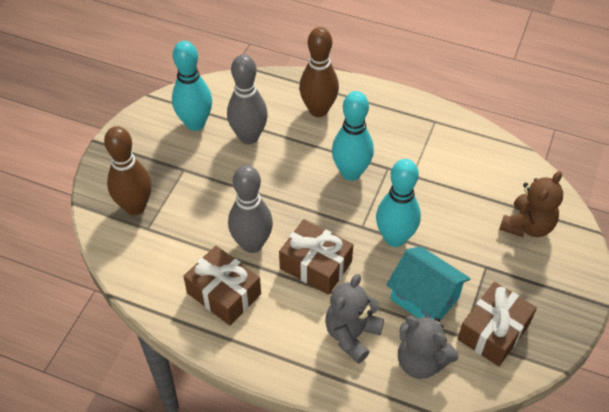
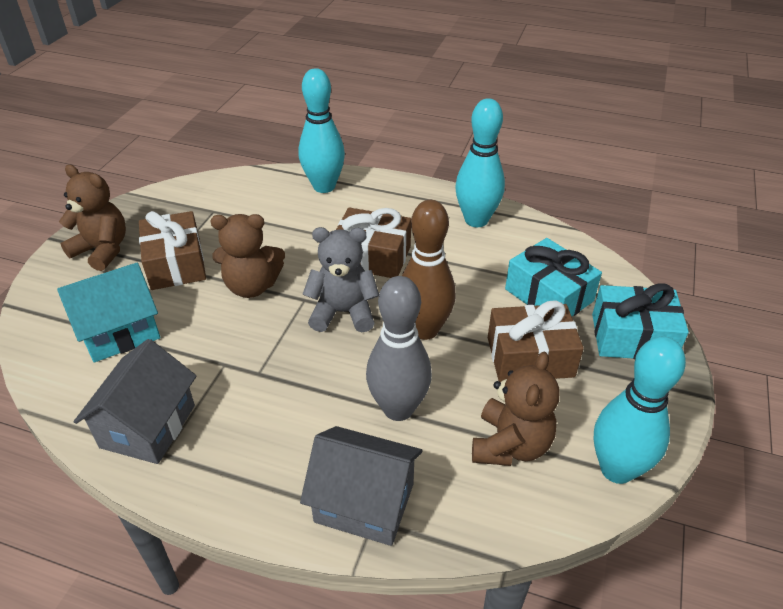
brown bowling pin: [104,126,152,215] [299,27,339,117] = 2 -> [402,200,456,340] = 1
brown teddy bear: [499,171,563,237] = 1 -> [59,164,126,271] [211,214,285,298] [472,351,559,466] = 3
grey bowling pin: [227,54,268,144] [228,165,273,253] = 2 -> [366,276,432,421] = 1
grey house: none = 0 -> [74,339,196,464] [300,426,423,546] = 2
grey teddy bear: [325,274,384,364] [398,316,459,379] = 2 -> [302,227,379,332] = 1
turquoise gift: none = 0 -> [505,238,602,316] [592,284,689,359] = 2

